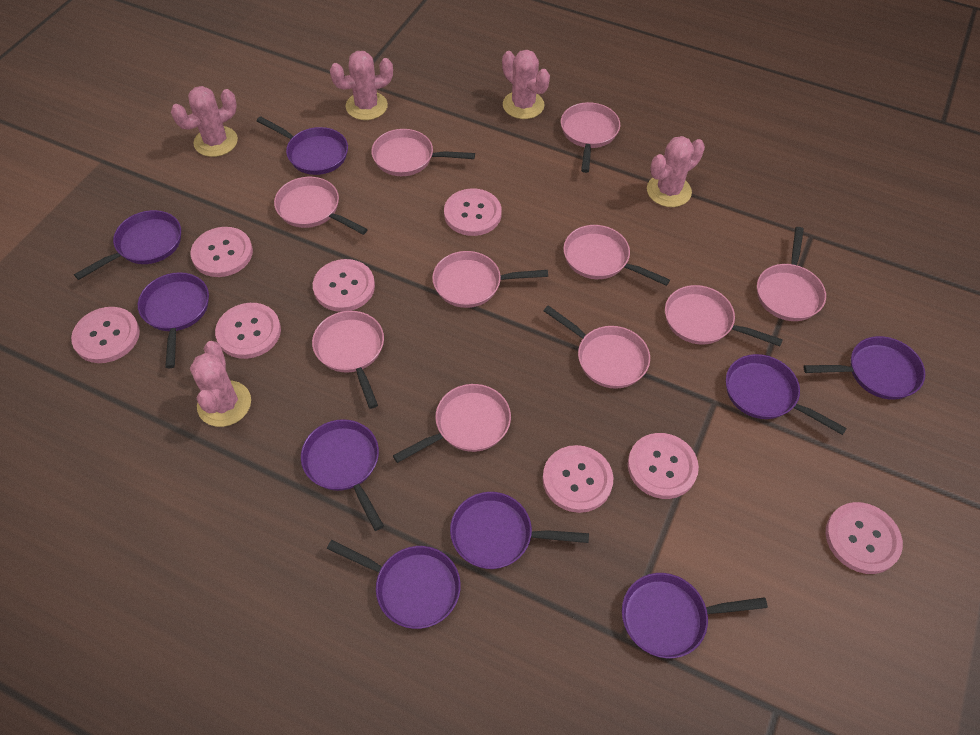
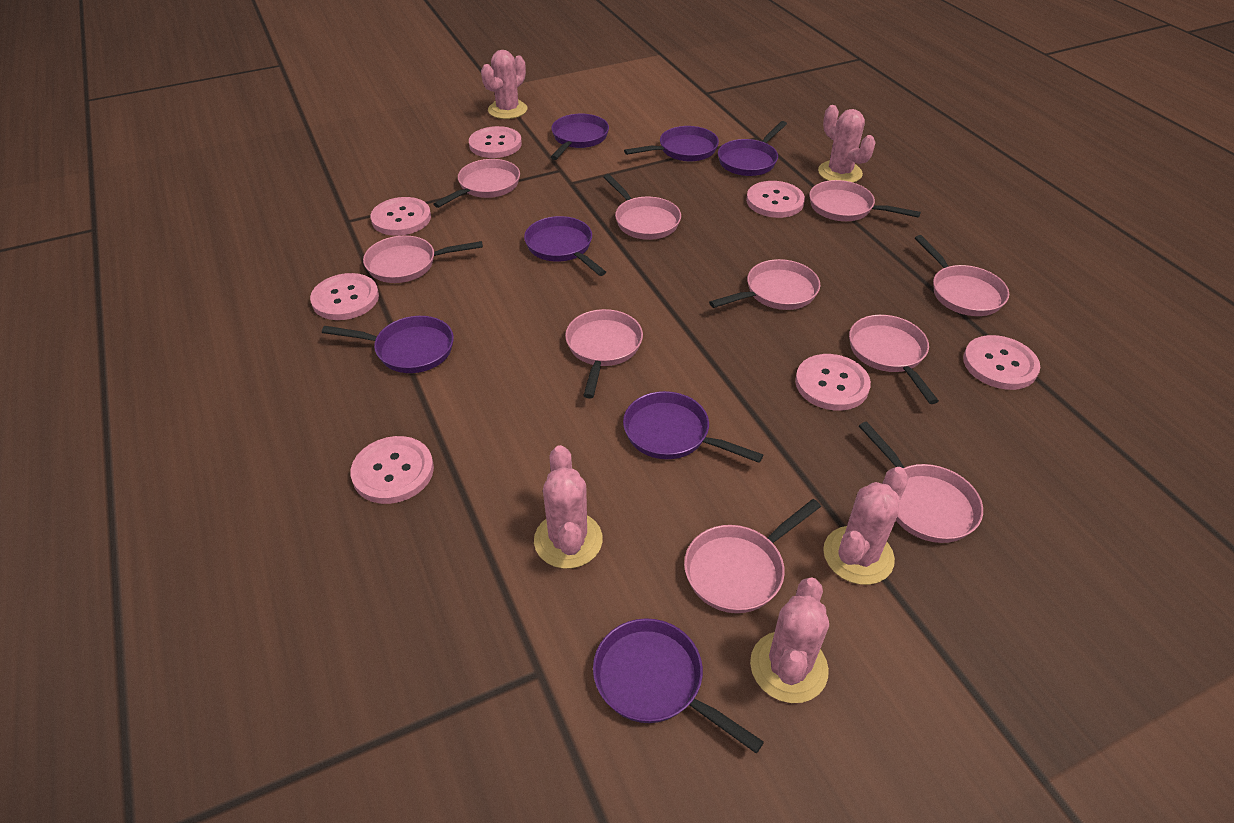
pink button: [71,307,140,363] [190,227,253,277] [215,303,281,359] [313,259,375,312] [444,188,502,236] [543,445,613,513] [628,433,699,499] [826,502,903,574] = 8 -> [310,273,379,320] [351,436,434,504] [371,197,431,236] [469,126,522,158] [746,181,805,218] [795,354,871,411] [963,335,1040,390] = 7
purple pan: [74,210,181,280] [138,272,209,368] [257,116,348,175] [301,419,384,531] [327,540,461,629] [450,492,589,569] [622,573,768,658] [726,354,847,435] [803,336,925,400] = 9 -> [322,316,454,373] [524,216,606,276] [551,114,609,160] [593,618,764,753] [623,391,763,463] [624,126,719,161] [718,121,787,176] = 7

